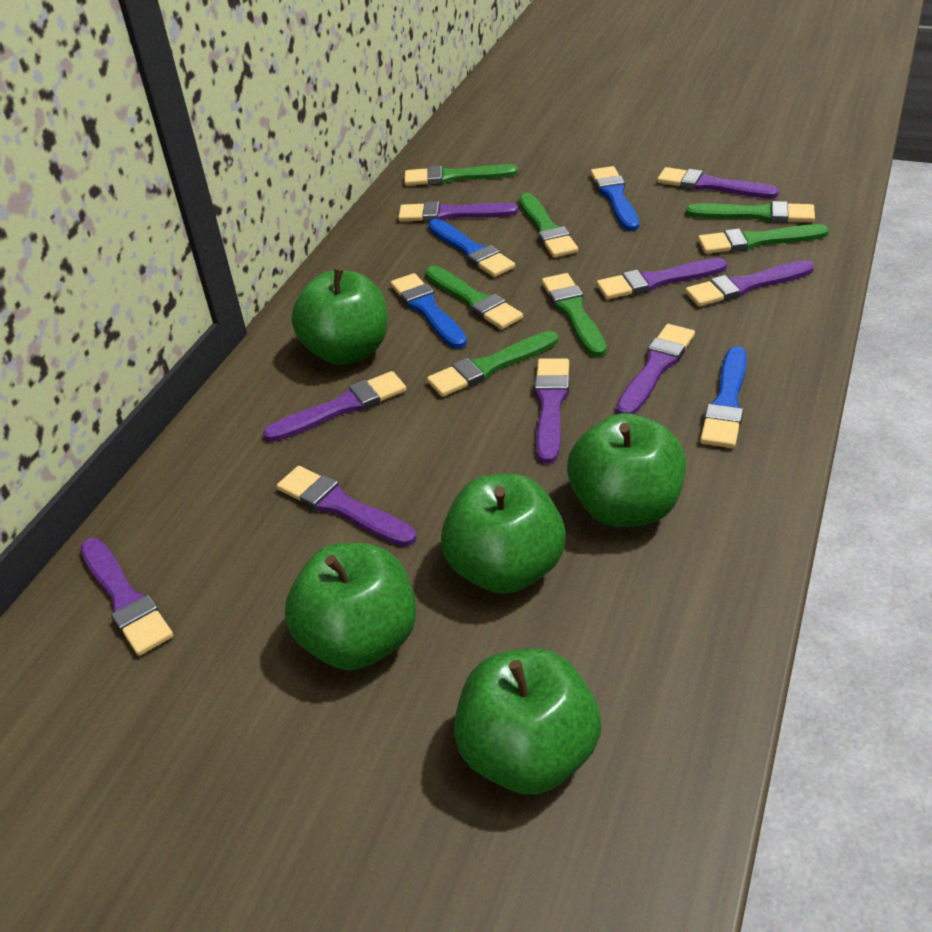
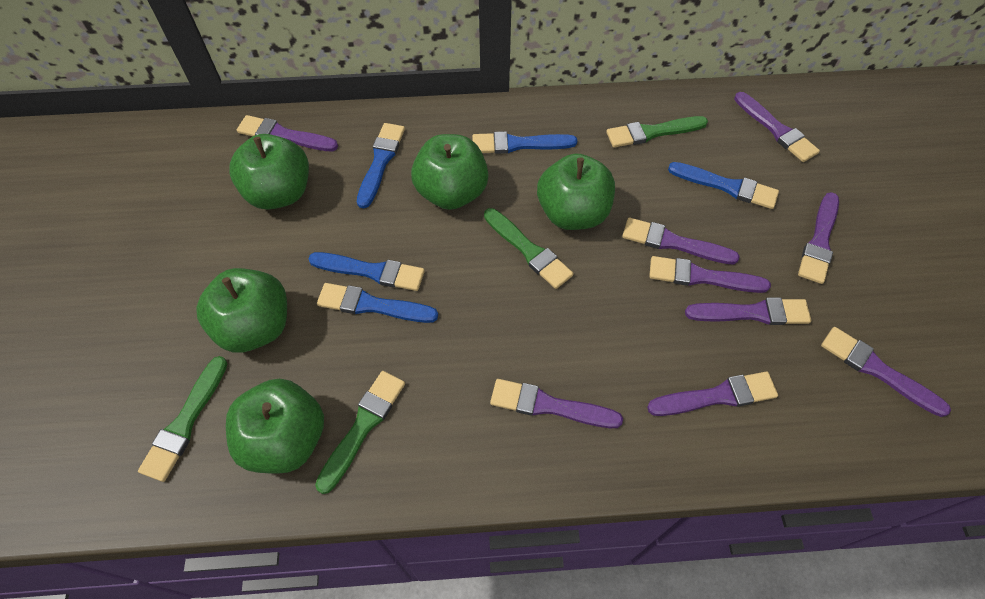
blue brush: [391,273,467,349] [428,219,515,277] [591,166,639,231] [700,346,747,448] = 4 -> [308,252,425,291] [317,283,438,323] [357,123,405,208] [472,131,577,154] [668,162,779,209] = 5
green brush: [404,164,518,186] [426,266,523,329] [427,331,558,397] [519,193,578,258] [542,273,607,357] [686,201,815,223] [698,224,829,254] = 7 -> [138,356,227,482] [315,371,405,494] [484,208,574,289] [606,116,708,147] = 4

